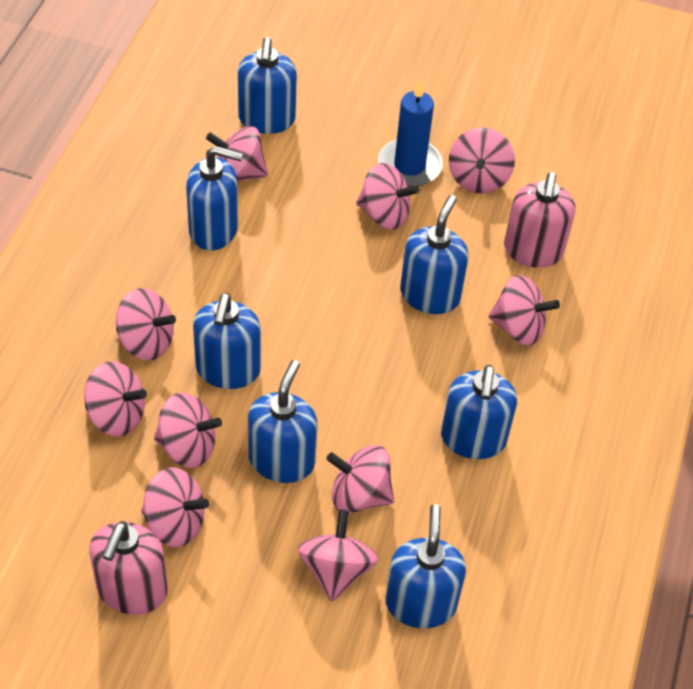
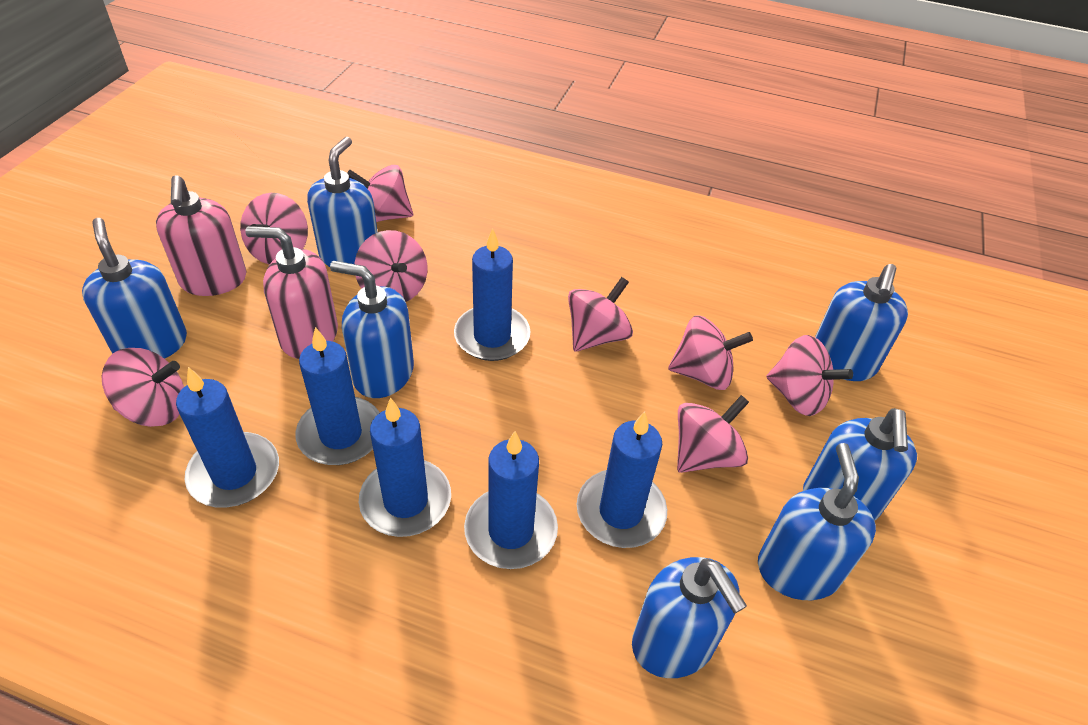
blue candle: [378,80,443,187] = 1 -> [176,367,279,508] [295,327,380,465] [359,397,451,537] [454,228,531,361] [464,431,558,569] [577,411,667,548] = 6
pink spinning top: [84,361,147,437] [116,288,176,361] [141,467,209,547] [154,392,222,468] [206,126,268,182] [298,509,378,601] [326,445,394,514] [356,163,419,230] [449,127,515,194] [488,275,560,346] = 10 -> [102,348,184,427] [240,193,308,265] [347,165,413,222] [354,230,427,302] [568,277,633,352] [668,315,753,390] [677,395,749,473] [766,335,853,416] = 8

